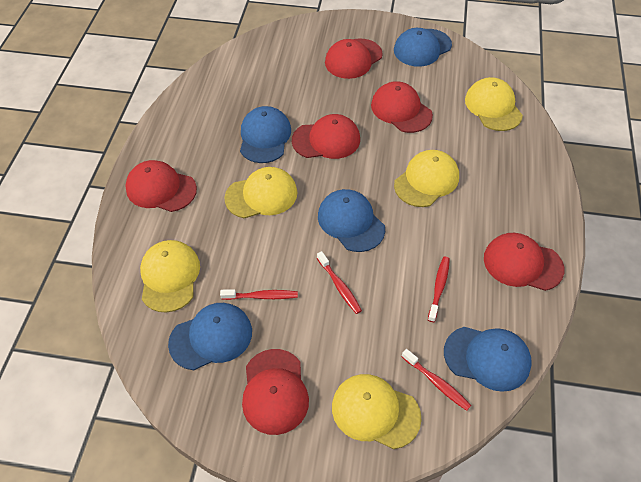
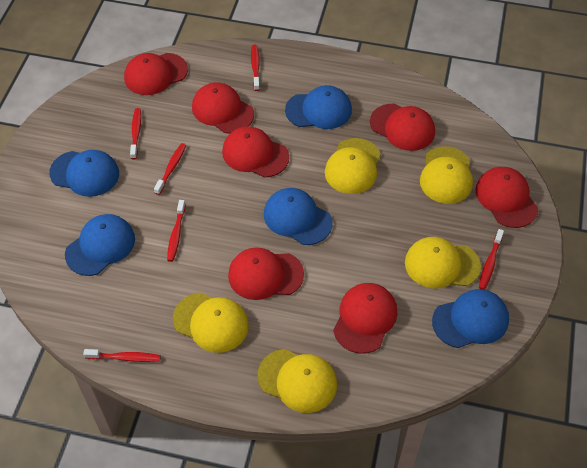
red cap: [125,160,197,212] [242,349,309,435] [292,114,360,159] [325,38,383,79] [371,81,433,133] [484,233,565,291] = 6 -> [124,53,188,95] [192,82,254,133] [222,126,289,178] [228,247,304,300] [333,283,397,354] [370,104,435,151] [475,167,538,228] = 7
red toothbrush: [220,289,298,300] [317,251,362,314] [402,349,471,411] [428,257,450,322] = 4 -> [83,349,161,362] [130,108,141,159] [154,143,186,195] [167,200,186,262] [251,45,260,91] [479,229,504,290] = 6

